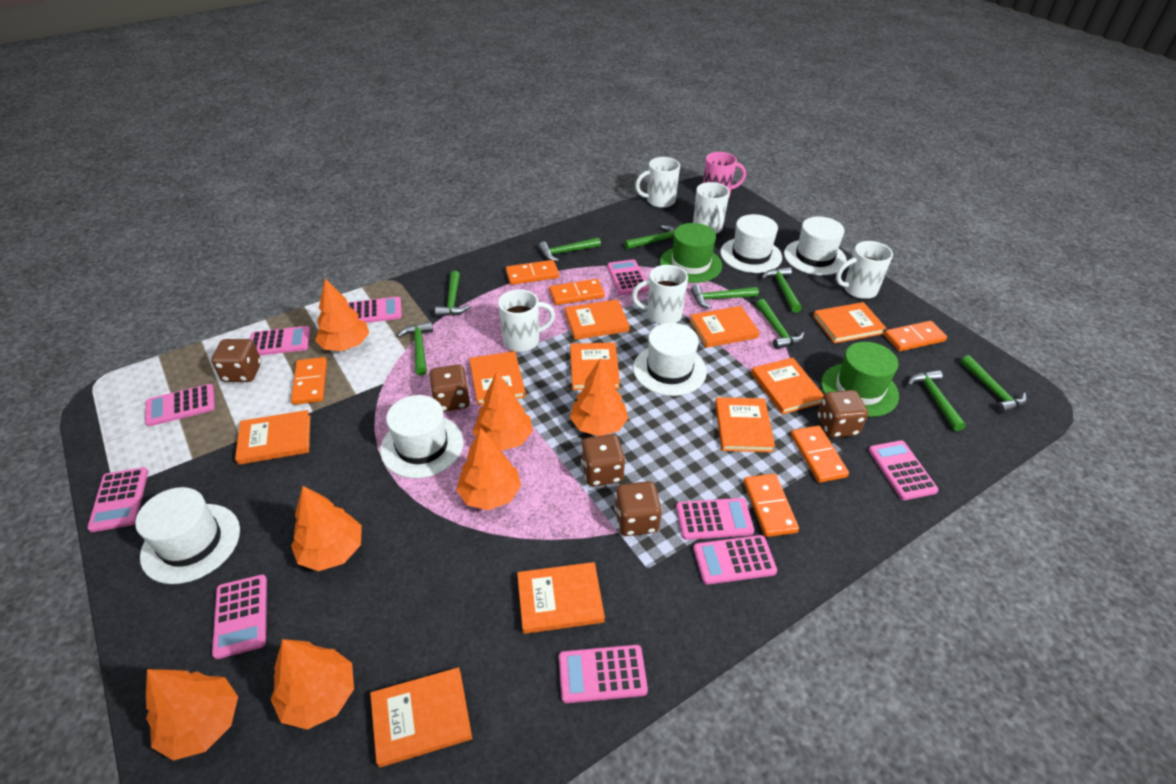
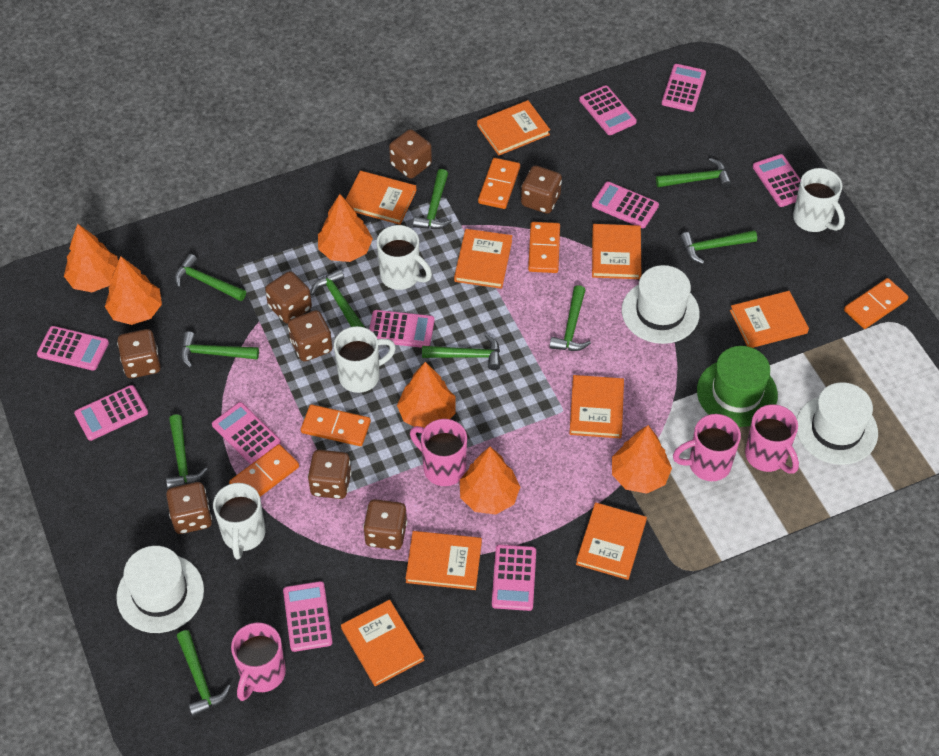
brown dice: [211,339,261,382] [429,364,470,412] [581,434,625,486] [614,481,662,536] [818,390,868,438] = 5 -> [117,329,161,378] [166,482,212,534] [265,271,312,323] [288,310,332,362] [308,450,352,499] [363,499,407,550] [389,129,432,179] [521,165,562,214] = 8
green hammer: [397,322,433,376] [435,271,471,317] [539,237,601,261] [624,225,676,249] [691,284,759,309] [756,299,804,349] [761,267,802,313] [908,370,966,431] [960,355,1027,414] = 9 -> [166,414,208,489] [174,254,246,301] [177,630,231,717] [181,331,259,368] [311,269,365,328] [413,169,452,229] [422,334,500,370] [549,285,591,351] [656,158,732,188] [679,230,757,264] = 10
green hat: [660,223,722,283] [821,342,899,417] = 2 -> [697,346,778,427] = 1
orange book: [235,410,310,465] [370,667,472,768] [469,351,526,405] [517,562,605,634] [565,299,630,340] [570,342,620,390] [689,306,760,348] [715,397,775,452] [751,357,824,414] [813,302,887,343] = 10 -> [341,600,424,686] [346,171,417,225] [405,531,482,590] [454,229,512,289] [477,100,550,156] [570,375,624,438] [576,502,647,580] [592,224,641,279] [730,291,809,348] = 9
orange domino: [291,357,327,405] [506,260,559,285] [549,279,605,305] [744,474,799,537] [791,425,849,483] [884,321,947,351] = 6 -> [229,444,299,497] [301,404,371,446] [478,158,520,209] [528,222,560,273] [844,278,908,329] = 5
orange tree: [146,669,238,761] [271,639,354,730] [291,486,362,571] [315,278,369,351] [456,428,521,510] [473,372,533,451] [570,358,628,436] = 7 -> [64,224,118,292] [105,256,162,325] [318,194,373,262] [397,362,456,428] [460,447,520,515] [612,425,672,494] = 6
pink mug: [703,152,746,197] = 1 -> [231,623,286,701] [410,419,467,486] [673,414,741,481] [745,404,799,474] = 4
white hat: [135,487,240,584] [380,395,463,478] [633,323,707,396] [720,214,782,273] [784,217,847,275] = 5 -> [116,546,204,633] [622,265,700,344] [797,382,878,465] = 3
white mug: [498,289,555,352] [632,265,688,324] [635,157,680,208] [693,182,730,234] [836,241,893,299] = 5 -> [213,483,265,559] [334,326,396,393] [377,225,432,290] [793,168,845,232] = 4

